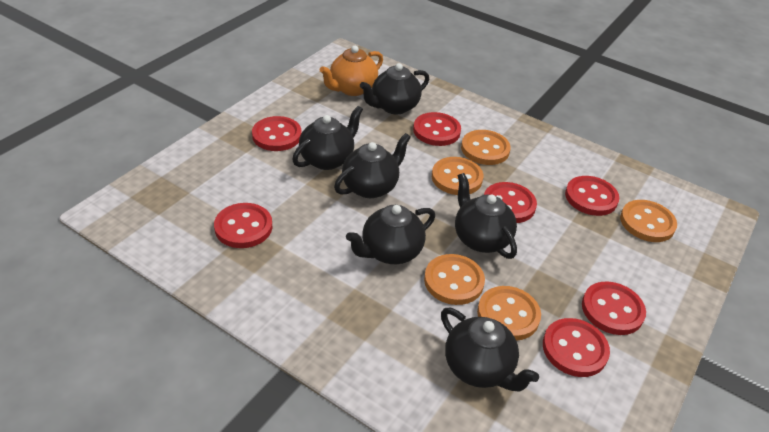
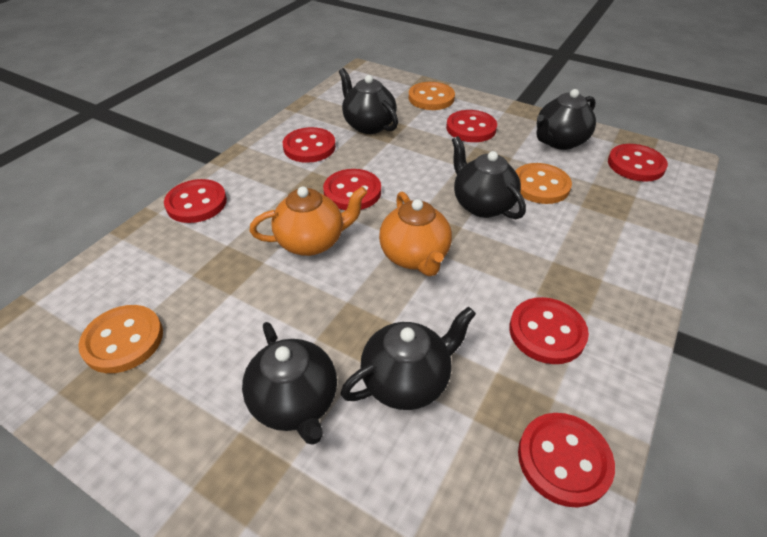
black teapot: [292,106,363,170] [334,133,411,198] [346,205,435,264] [360,63,429,114] [441,308,539,392] [455,173,517,259] = 6 -> [242,322,337,445] [339,68,398,134] [341,307,476,410] [452,136,526,219] [537,89,596,150] = 5
orange button: [424,254,485,305] [432,157,483,195] [461,130,511,165] [477,286,541,341] [620,200,677,242] = 5 -> [78,305,163,373] [409,82,455,110] [516,163,572,204] = 3
orange teapot: [320,46,383,96] = 1 -> [250,186,368,256] [379,192,452,276] = 2

